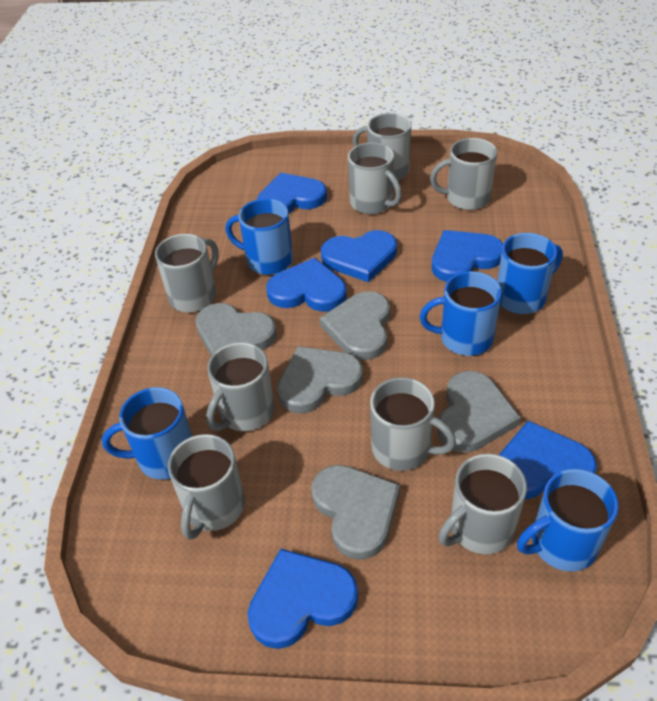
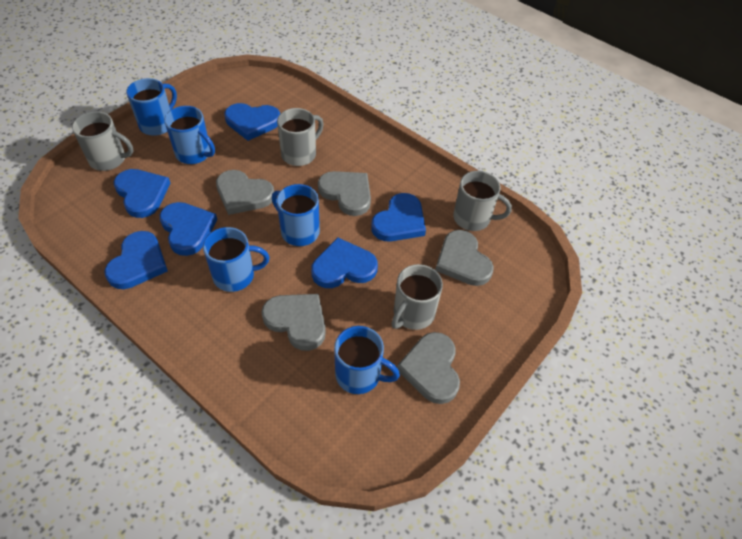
grey mug: [155,234,219,312] [168,434,245,540] [206,342,275,431] [348,142,402,214] [353,113,411,181] [370,377,456,471] [430,138,497,210] [438,454,527,554] = 8 -> [72,111,134,171] [277,108,324,166] [392,264,443,330] [453,171,512,231] = 4

